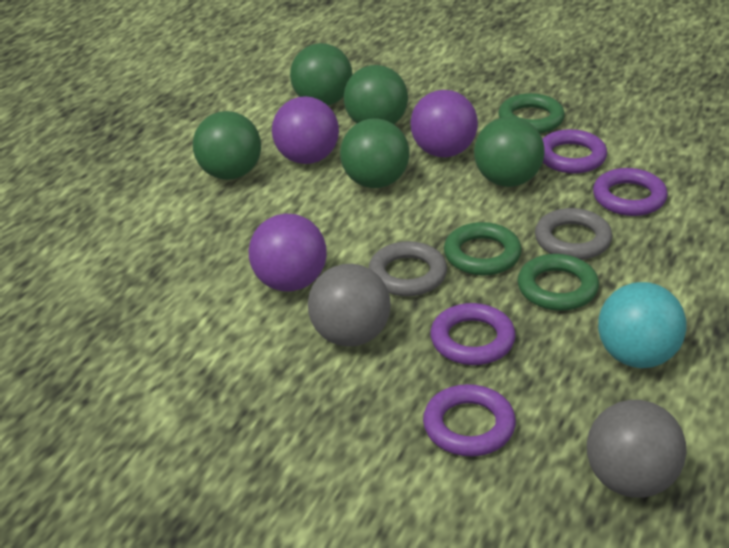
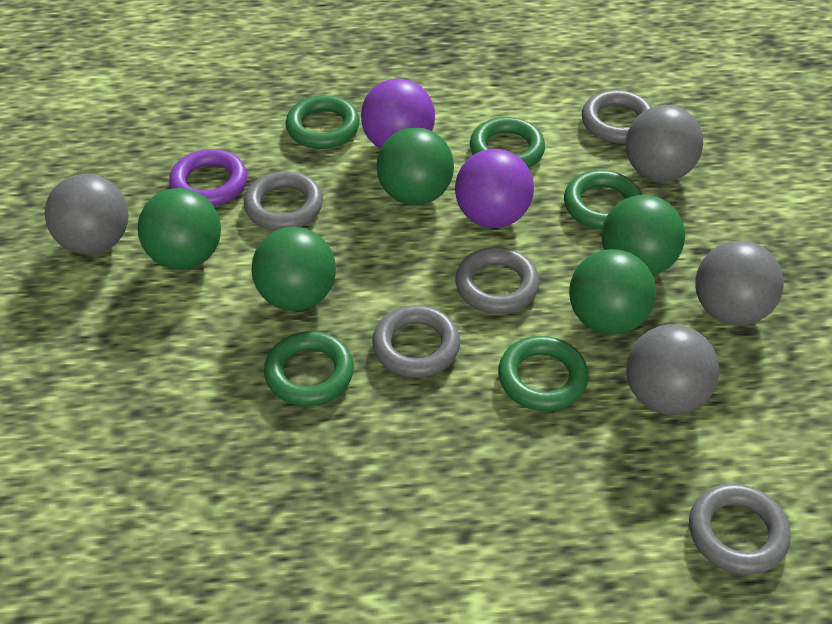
green ring: [444,222,522,276] [498,93,565,134] [517,254,599,311] = 3 -> [264,331,354,406] [286,95,360,149] [470,117,545,168] [498,336,588,411] [564,170,642,230] = 5
grey ball: [308,264,391,347] [587,400,687,498] = 2 -> [45,174,129,255] [626,105,703,182] [626,325,719,415] [695,241,784,325] = 4
grey ring: [369,241,447,296] [535,208,612,260] = 2 -> [244,171,323,231] [372,305,460,378] [455,247,539,314] [582,90,652,143] [689,483,791,575] = 5
purple ball: [249,214,327,291] [272,96,339,164] [410,90,478,157] = 3 -> [361,78,435,149] [455,149,534,228] = 2
purple ring: [423,384,516,456] [430,303,516,365] [542,129,607,174] [593,168,668,216] = 4 -> [169,149,247,206] = 1
turquoise ball: [598,282,687,368] = 1 -> none = 0

